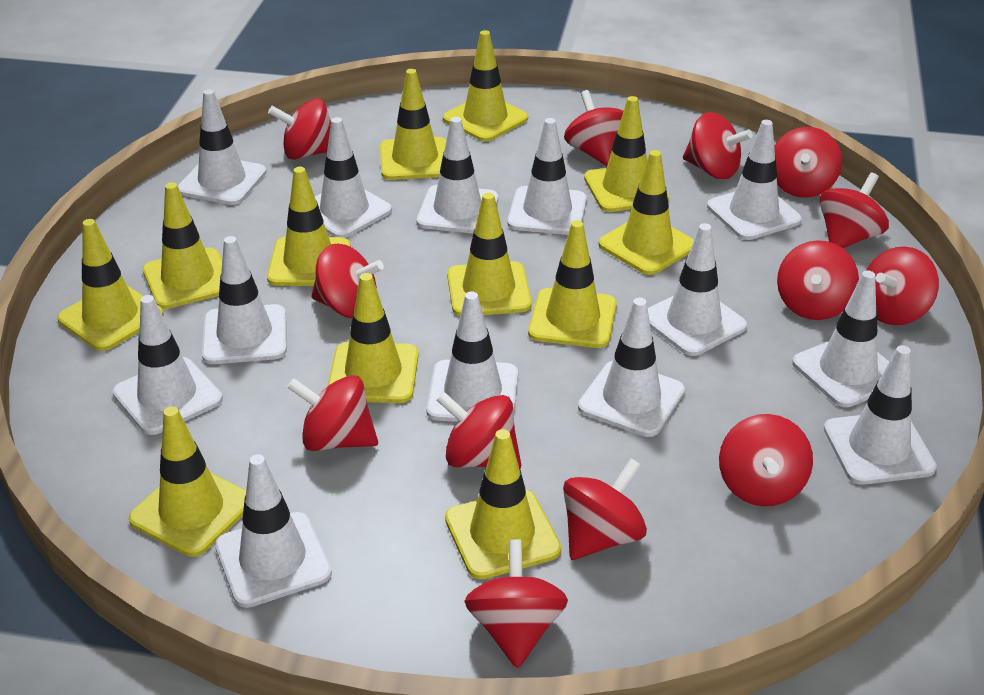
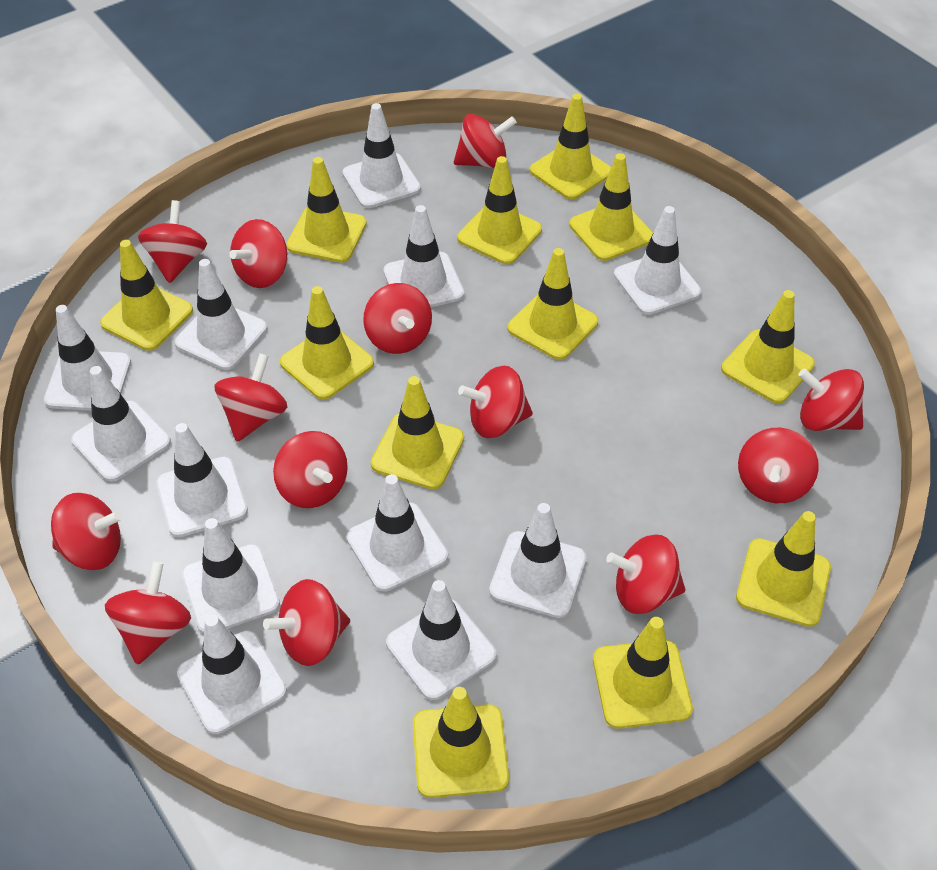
white traffic cone: [112,295,223,435] [178,89,267,205] [202,236,286,364] [215,454,332,608] [315,117,392,238] [417,117,498,234] [426,291,518,422] [508,118,587,235] [578,298,685,437] [648,223,747,356] [707,120,802,240] [792,271,889,407] [824,345,937,485] = 13 -> [44,305,131,411] [71,366,171,482] [156,423,248,537] [175,259,267,370] [177,614,287,734] [182,518,280,634] [342,103,421,208] [346,474,448,592] [383,205,464,307] [386,580,496,700] [489,503,586,618] [614,206,701,315] = 12

